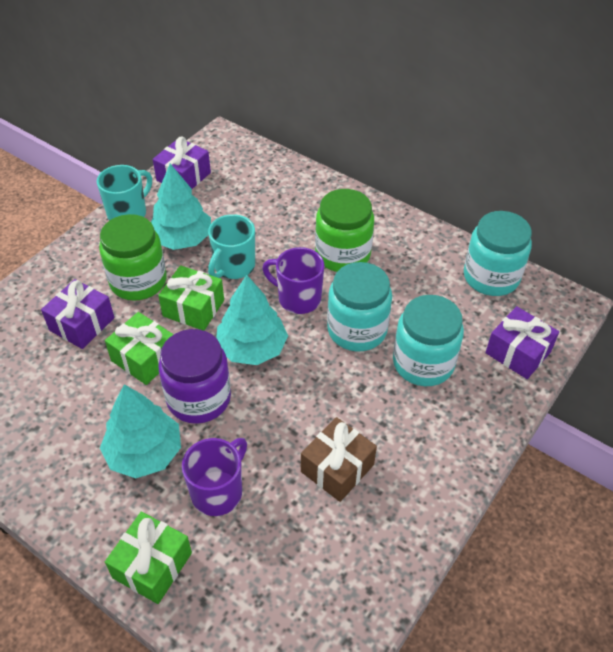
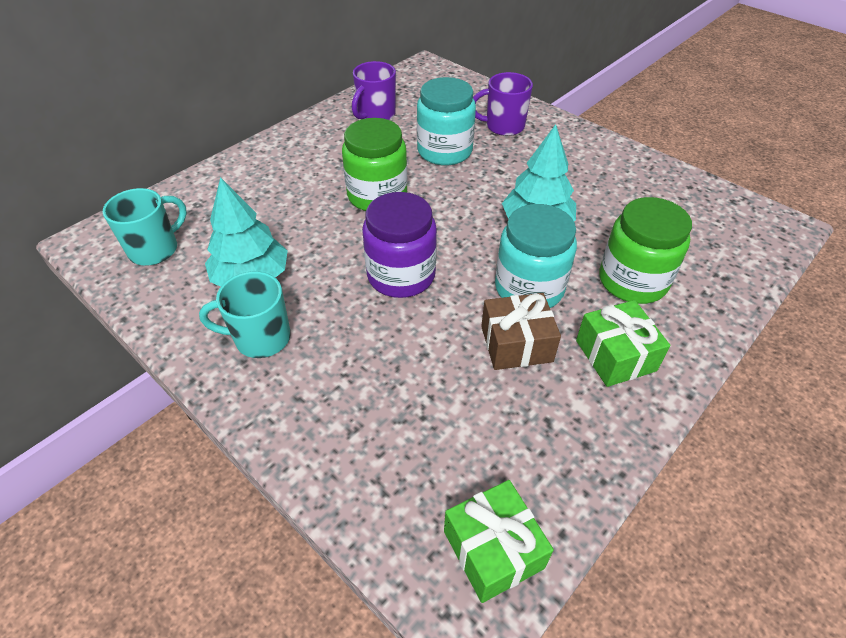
green gift: [105,312,174,385] [105,512,192,604] [158,265,224,331] = 3 -> [444,480,554,603] [576,300,670,387] = 2
purple gift: [41,279,114,349] [153,137,211,189] [485,306,559,379] = 3 -> none = 0
turquoise jar: [327,262,392,351] [393,295,464,386] [464,211,532,296] = 3 -> [417,77,476,165] [495,204,577,308] = 2
turquoise tree: [100,384,181,478] [151,164,211,250] [216,275,288,365] = 3 -> [205,177,288,287] [502,124,576,221] = 2

